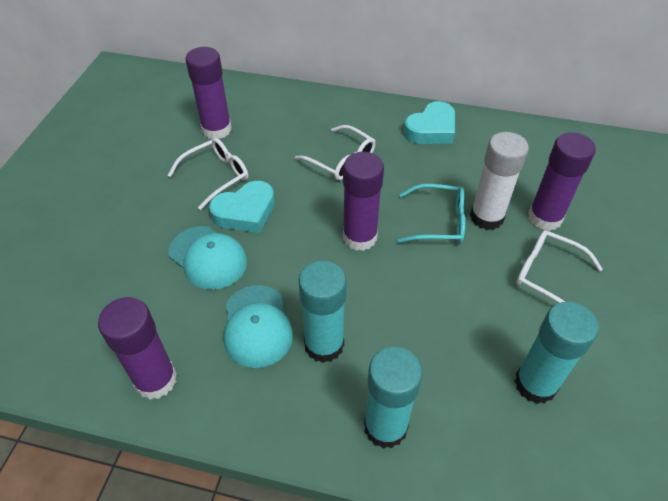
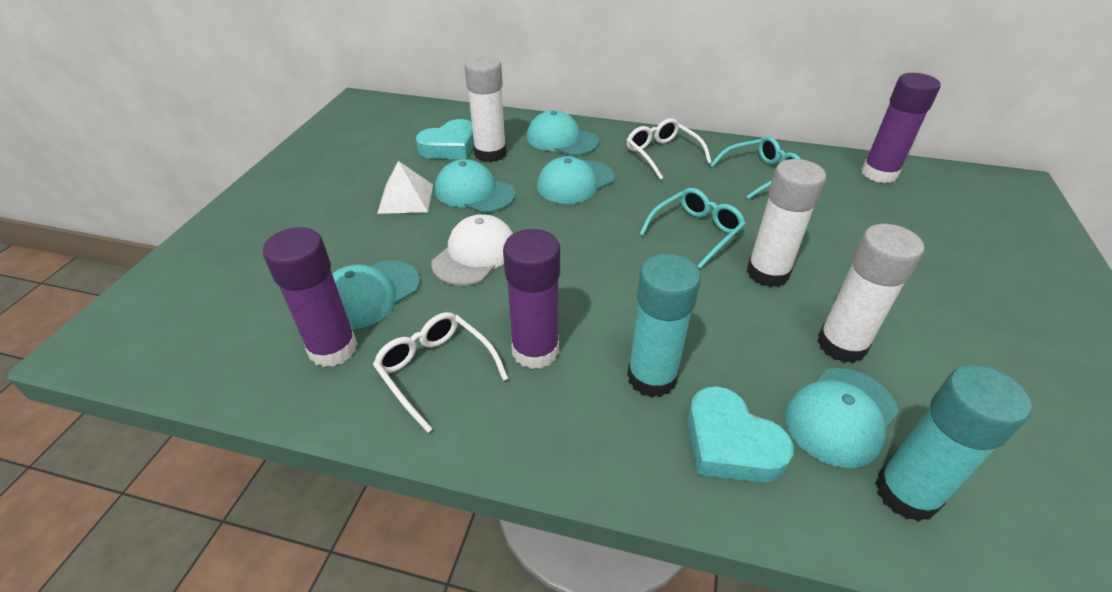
purple glue stick: [98,297,177,400] [185,47,231,139] [343,152,384,251] [528,132,596,231] = 4 -> [263,227,357,367] [503,229,560,369] [861,73,941,183] = 3
turquoise cap: [169,226,247,290] [224,285,293,368] = 2 -> [332,261,420,329] [435,159,516,213] [527,110,599,156] [537,156,614,204] [785,368,899,468] = 5
turquoise glasses: [397,184,465,244] = 1 -> [639,188,746,269] [710,136,800,199] = 2
turquoise glue stick: [299,261,347,363] [364,347,423,449] [514,302,599,404] = 3 -> [627,254,701,398] [875,365,1032,522] = 2
white cap: none = 0 -> [431,214,513,286] = 1
white glasses: [168,138,248,210] [295,125,376,180] [516,230,603,303] = 3 -> [373,312,508,433] [627,118,712,180] = 2
white glue stick: [470,132,529,230] = 1 -> [464,56,507,162] [747,159,826,287] [817,224,924,363] = 3
white pyramid: none = 0 -> [377,161,433,214] = 1

